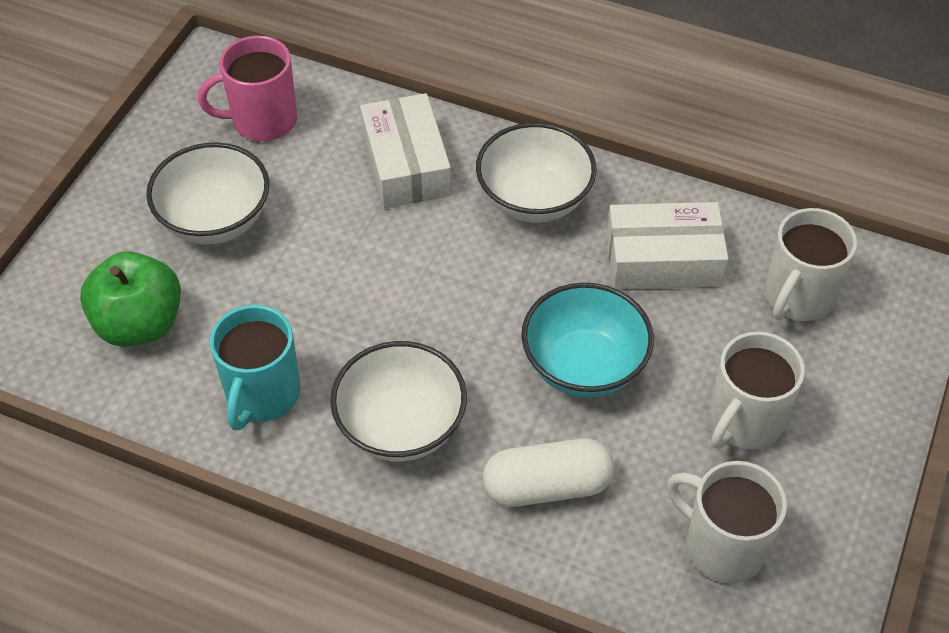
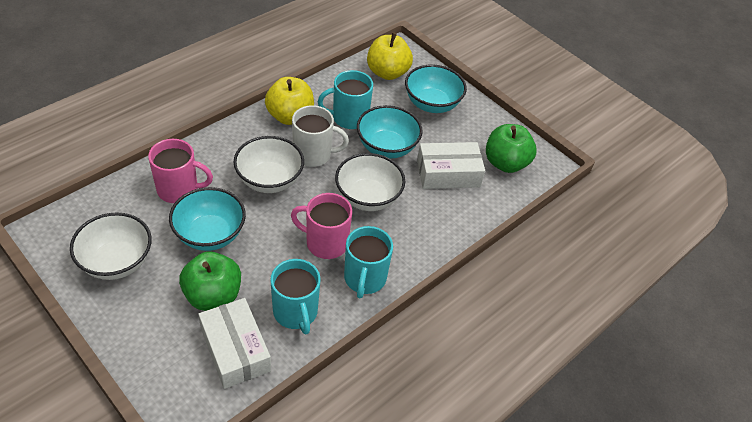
green apple: [80,252,181,347] = 1 -> [179,251,241,311] [486,124,536,173] = 2
pink mug: [198,36,297,141] = 1 -> [148,139,213,203] [291,193,352,259] = 2
turquoise bowl: [522,283,654,398] = 1 -> [169,187,246,251] [357,105,423,158] [405,64,467,113] = 3
turquoise mug: [210,305,300,430] = 1 -> [270,259,321,334] [318,70,373,129] [344,226,393,298] = 3
white capsule: [483,438,614,507] = 1 -> none = 0
white mug: [667,461,787,584] [709,332,805,450] [765,208,857,321] = 3 -> [292,105,349,167] = 1
yellow apple: none = 0 -> [265,77,314,125] [367,32,413,80] = 2

